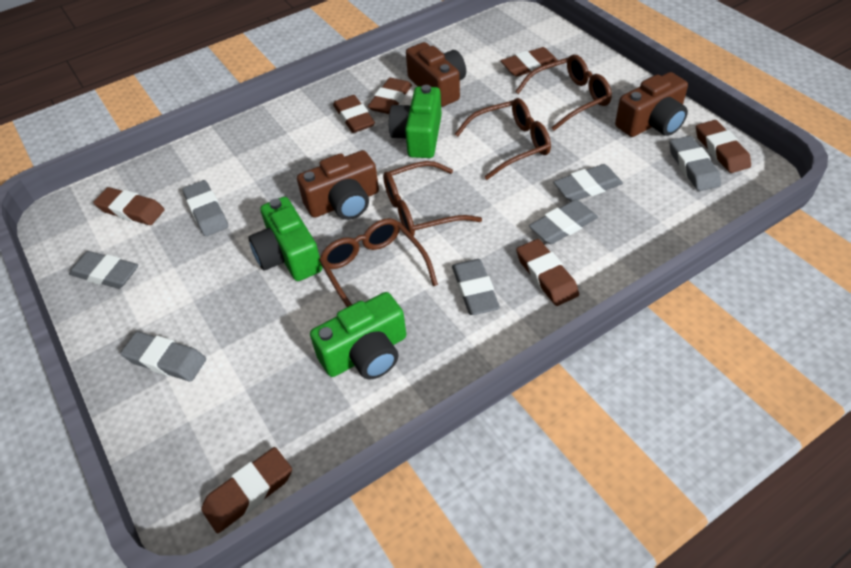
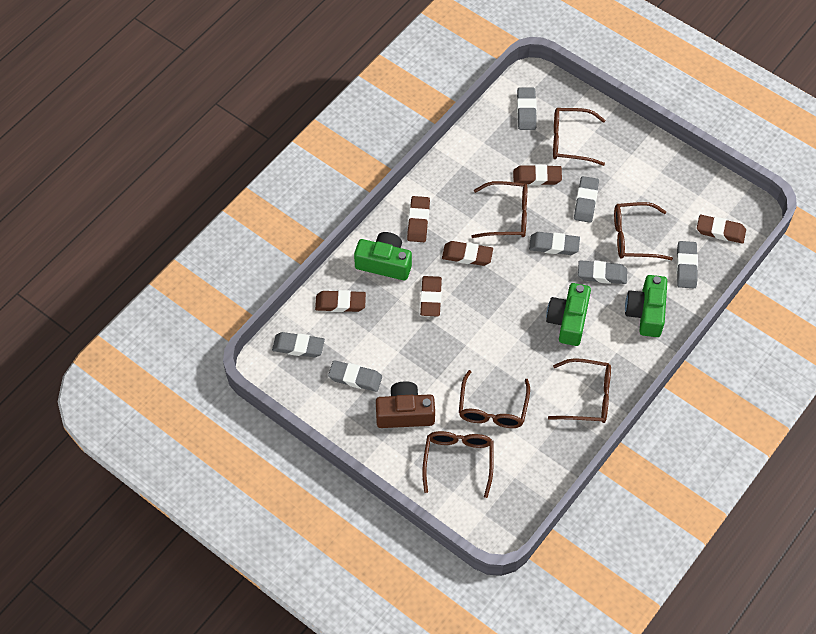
brown camera: [297,150,379,220] [406,42,466,107] [615,72,688,137] = 3 -> [376,381,435,428] = 1
brown eraser: [93,187,165,225] [201,447,292,533] [333,95,375,133] [368,78,412,114] [501,47,558,77] [516,239,579,306] [696,120,751,173] = 7 -> [315,290,366,312] [407,196,430,242] [420,276,442,316] [442,241,493,266] [513,165,562,185] [697,215,746,244] = 6
brown glasses: [319,218,438,307] [383,161,482,236] [455,98,551,180] [515,55,612,131] = 4 -> [422,431,494,498] [459,370,530,428] [471,181,527,238] [548,358,611,423] [553,108,605,166] [614,202,673,260] = 6

